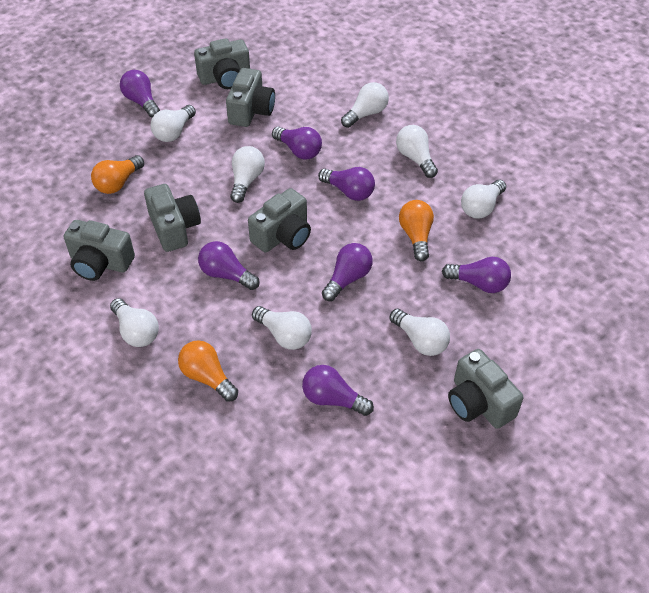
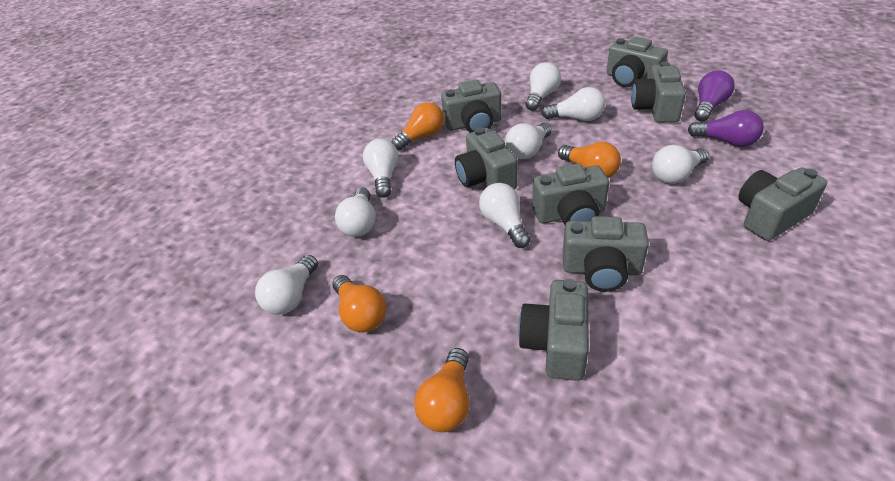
grey camera: [64,220,135,281] [144,184,201,252] [194,38,250,89] [226,68,275,127] [248,188,311,252] [448,349,523,429] = 6 -> [441,80,502,133] [455,127,518,189] [518,279,589,381] [532,164,609,225] [563,216,649,292] [606,37,668,87] [631,61,686,123] [738,168,827,241] = 8
orange light bulb: [91,155,144,194] [178,340,238,402] [399,200,434,261] = 3 -> [332,275,387,333] [392,102,444,151] [414,348,469,432] [558,142,621,178] = 4
purple light bulb: [120,70,160,118] [198,241,260,290] [272,127,322,160] [302,365,374,416] [318,167,375,201] [322,243,373,301] [442,257,511,293] = 7 -> [688,110,764,147] [694,70,735,121] = 2

